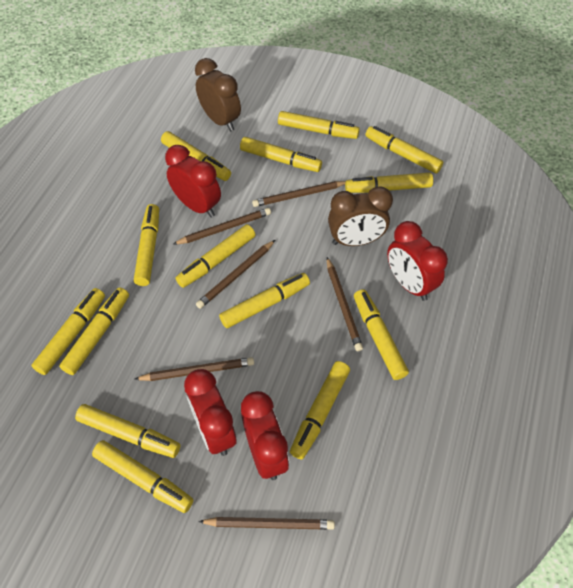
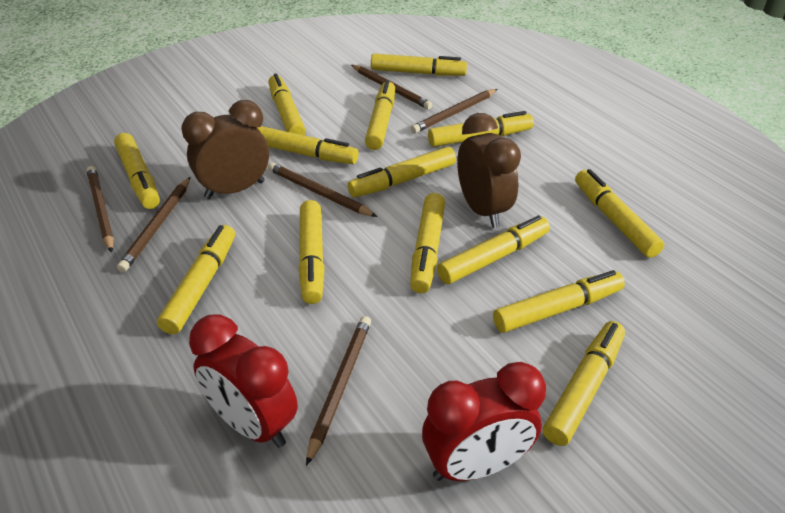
red clock: [165,145,221,217] [184,369,236,456] [241,391,289,480] [387,221,448,301] = 4 -> [189,314,298,448] [422,362,546,481] = 2

